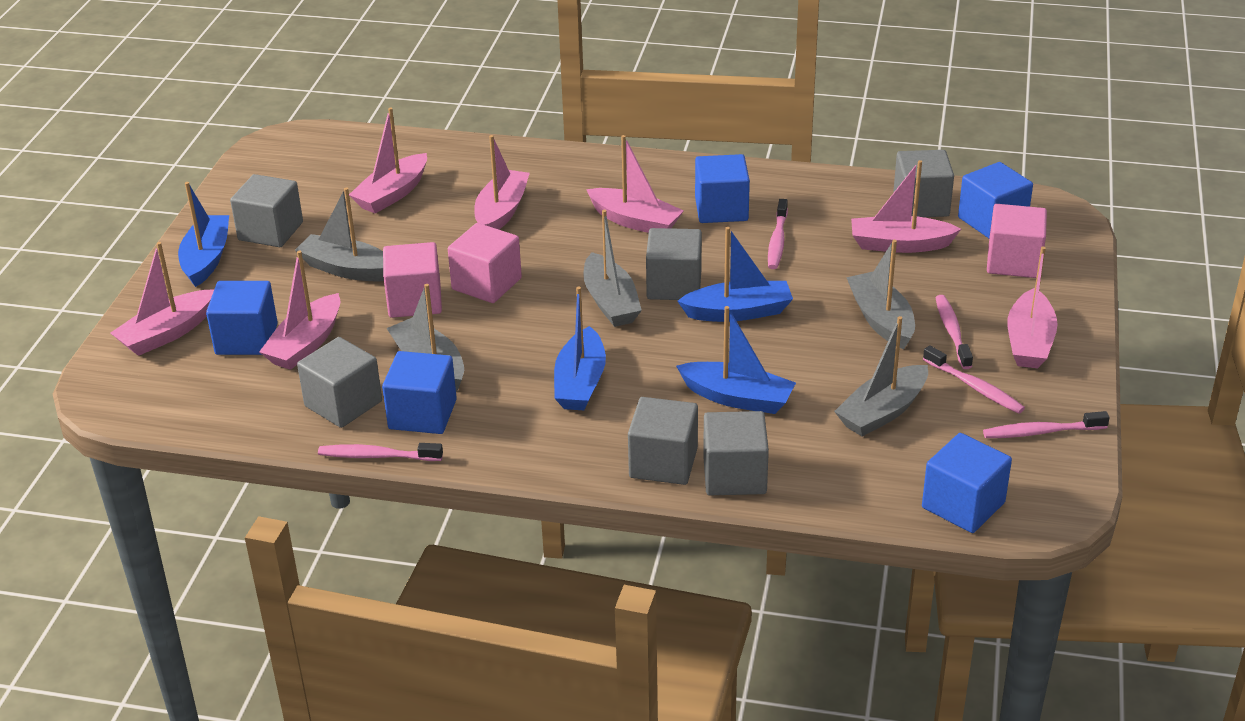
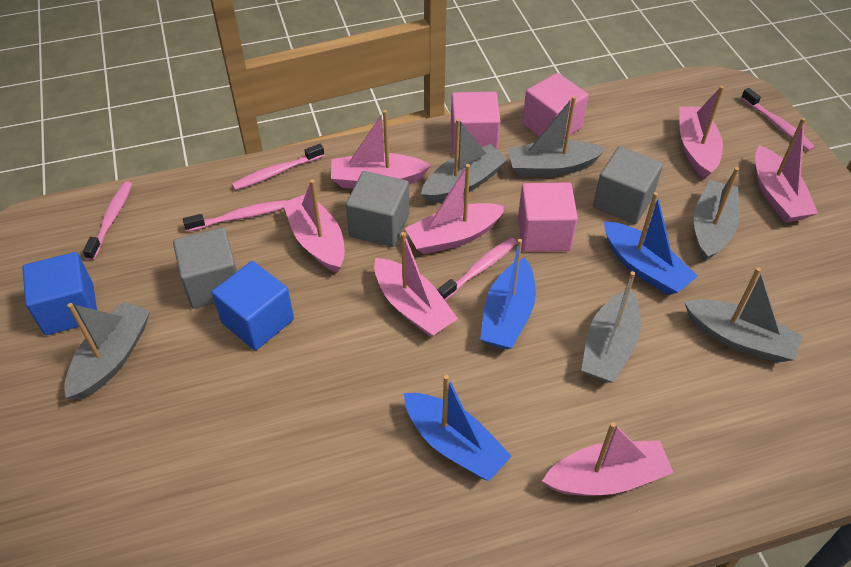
blue boat: [178,182,229,287] [554,287,606,410] [676,306,796,414] [678,227,793,322] = 4 -> [404,375,512,481] [480,239,536,349] [604,192,698,295] = 3
blue cube: [206,281,278,355] [382,351,457,434] [695,154,750,223] [922,433,1012,533] [958,162,1033,238] = 5 -> [22,252,97,335] [212,261,294,350] = 2
grey boat: [295,187,384,281] [387,284,464,391] [583,210,642,327] [834,316,928,436] [846,240,915,349] = 5 -> [64,301,150,400] [421,118,508,203] [507,96,606,177] [581,271,641,383] [684,267,803,363] [694,167,740,262] = 6
grey cube: [230,174,303,247] [297,337,382,428] [628,397,698,485] [646,228,702,300] [703,411,769,495] [893,150,954,217] = 6 -> [173,228,237,309] [346,171,409,247] [593,146,663,224] = 3

